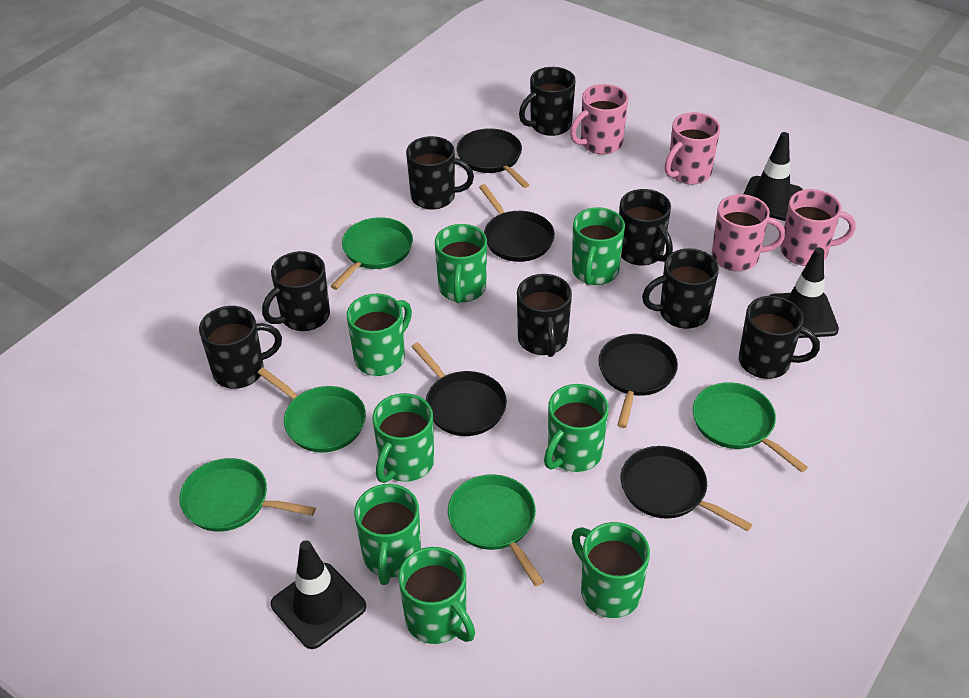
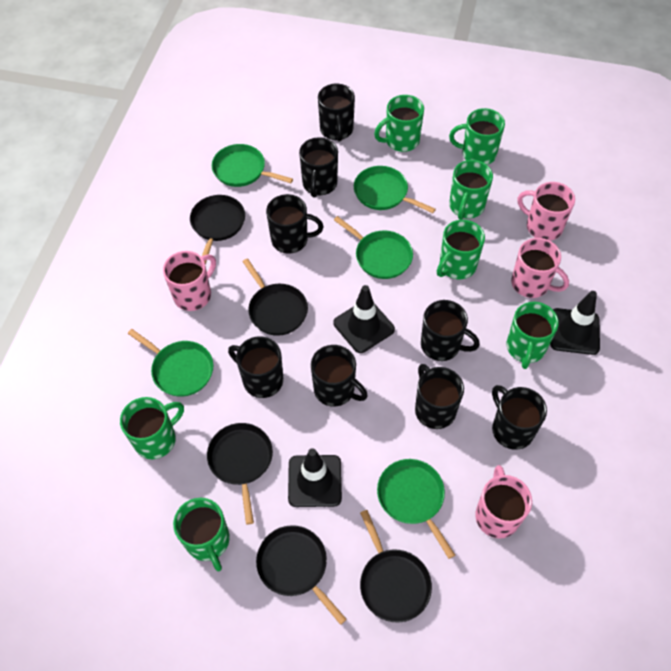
green mug: [347,294,412,376] [354,484,421,585] [372,393,434,483] [398,547,475,644] [435,224,487,303] [544,384,609,472] [572,207,625,285] [572,522,650,618] = 8 -> [120,397,184,459] [173,498,230,571] [374,95,424,152] [437,220,485,279] [449,108,505,165] [449,160,493,220] [507,302,559,369] = 7

